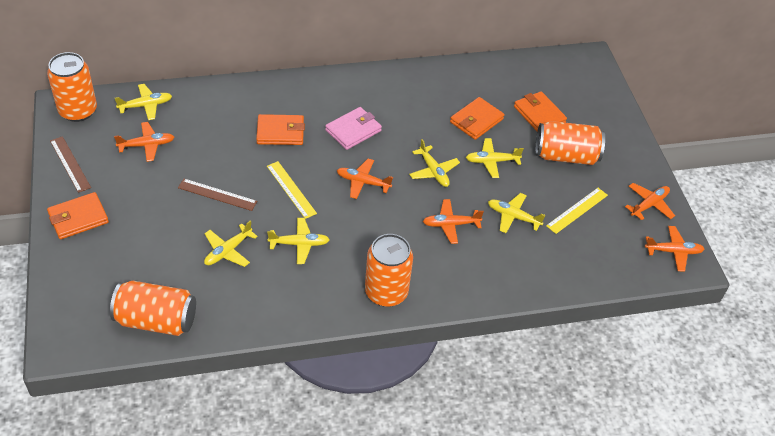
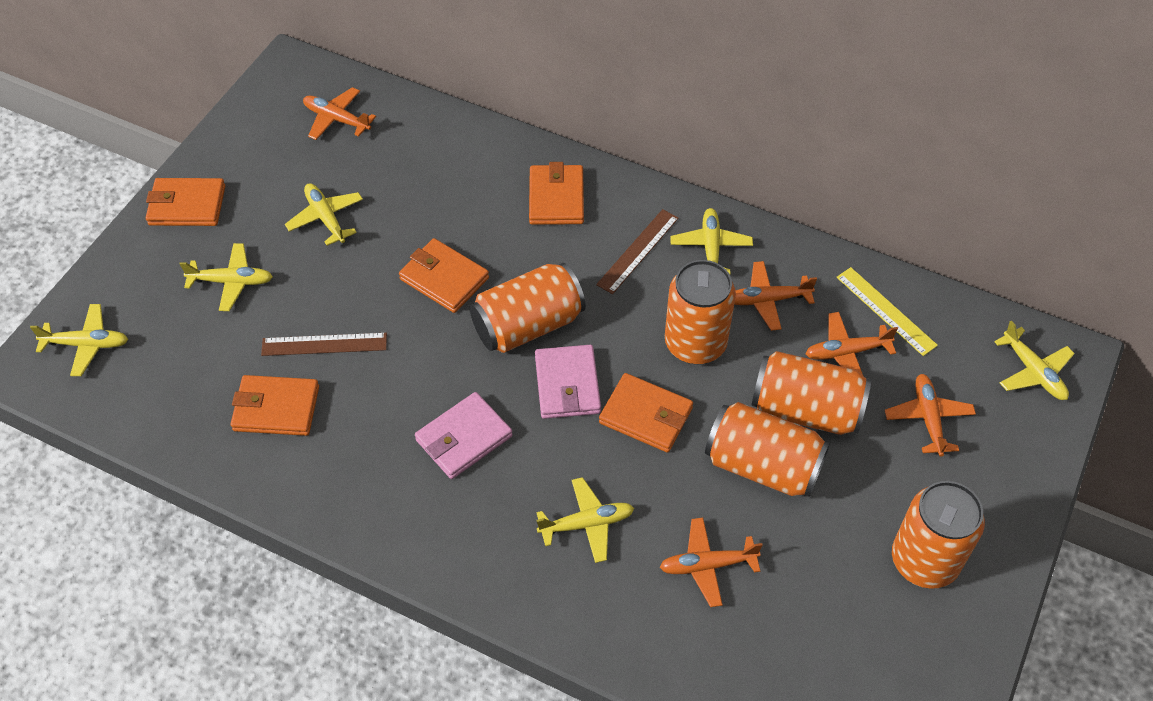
orange can: [47,52,97,122] [110,281,196,336] [365,234,413,307] [535,121,605,165] = 4 -> [470,263,586,353] [665,260,736,364] [705,402,830,497] [751,351,871,435] [892,481,985,589] = 5
orange wallet: [47,192,109,239] [256,114,305,145] [450,97,504,140] [514,91,567,131] = 4 -> [146,178,225,226] [230,375,319,436] [399,238,489,313] [529,162,584,225] [599,373,693,453] = 5
pink wallet: [325,107,382,150] = 1 -> [415,392,513,479] [535,345,601,419] = 2
yellow ruler: [267,161,317,219] [546,188,608,234] = 2 -> [836,267,938,356] = 1

